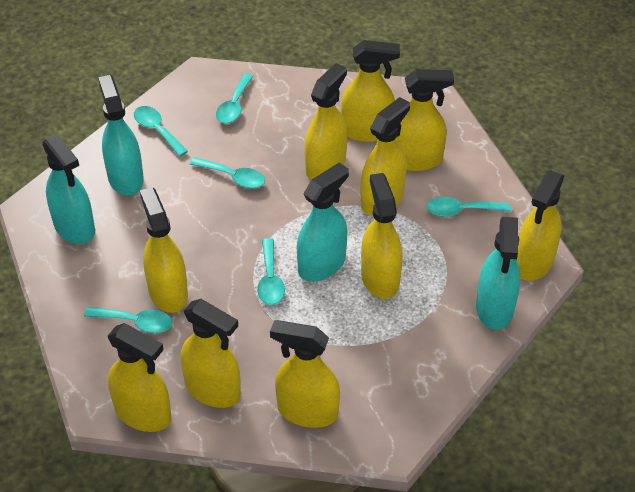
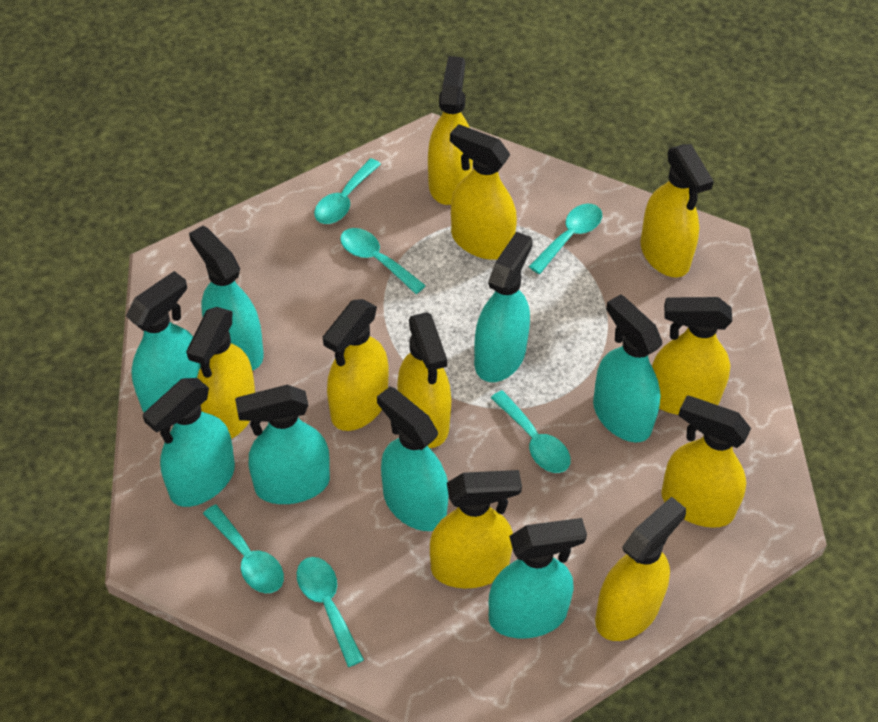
turquoise spray bottle: [42,134,95,244] [98,75,144,195] [297,162,349,282] [476,217,520,330] = 4 -> [126,271,200,412] [143,378,235,507] [189,226,264,371] [235,385,330,504] [377,386,449,531] [474,231,533,382] [489,518,587,639] [593,294,662,442] = 8

